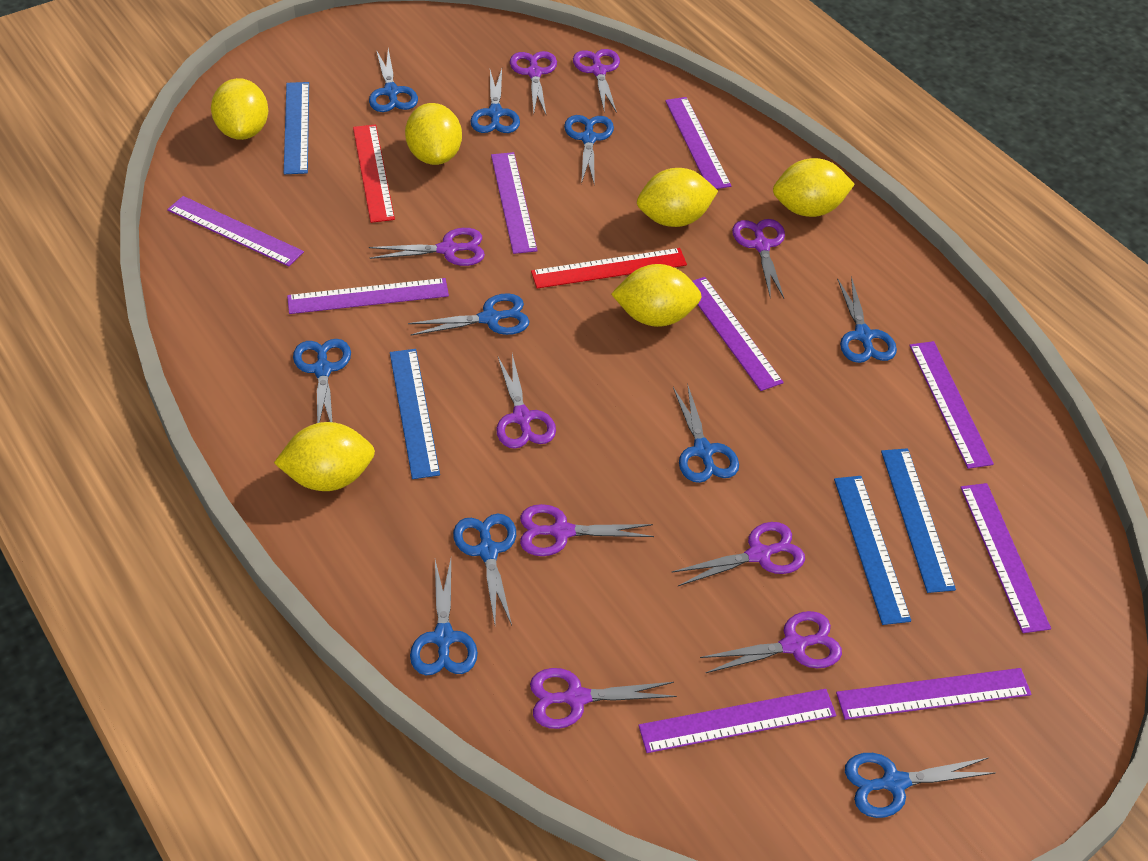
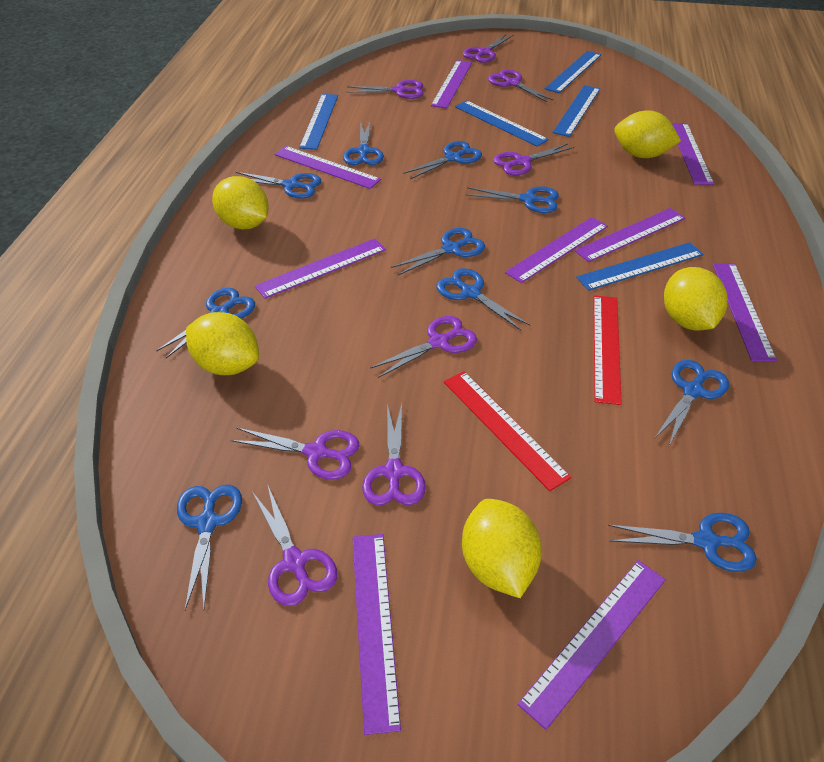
blue ruler: [284,82,309,174] [390,349,440,479] [834,476,911,625] [881,448,956,593] = 4 -> [299,94,338,150] [455,100,549,147] [545,51,601,93] [552,85,600,137] [576,242,704,291] = 5
purple scissors: [369,228,485,266] [496,354,556,449] [510,51,557,114] [520,504,654,556] [530,668,677,729] [573,49,620,113] [671,522,805,586] [700,611,842,673] [732,219,785,298] = 9 -> [231,428,360,480] [253,484,337,606] [347,80,424,99] [362,404,426,505] [370,316,477,378] [463,34,513,63] [488,69,554,102] [493,143,574,175] = 8
yellow lemon: [211,78,268,140] [274,422,375,491] [405,103,462,165] [611,264,702,327] [637,168,718,227] [773,158,855,217] = 6 -> [186,312,259,375] [212,176,269,229] [462,499,542,598] [614,110,681,158] [664,267,728,330] = 5

